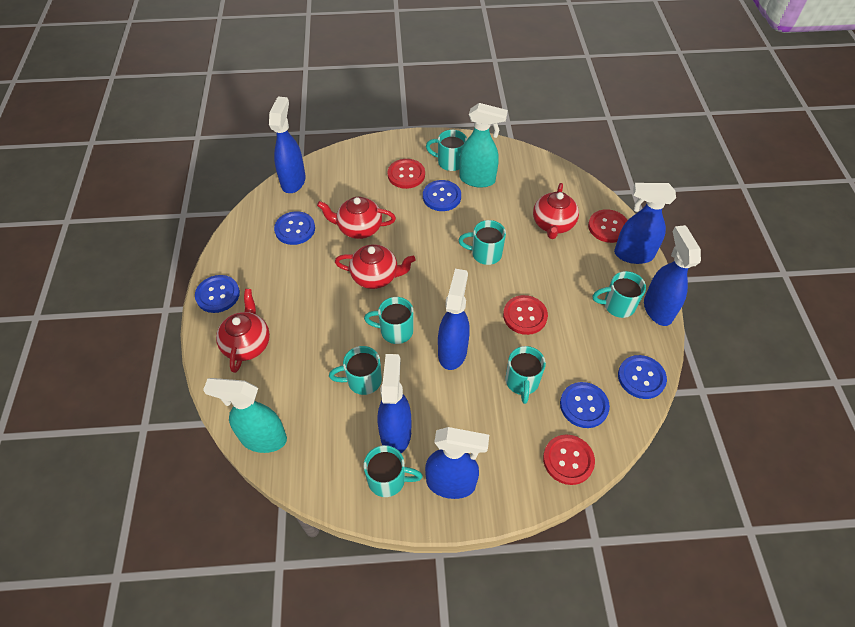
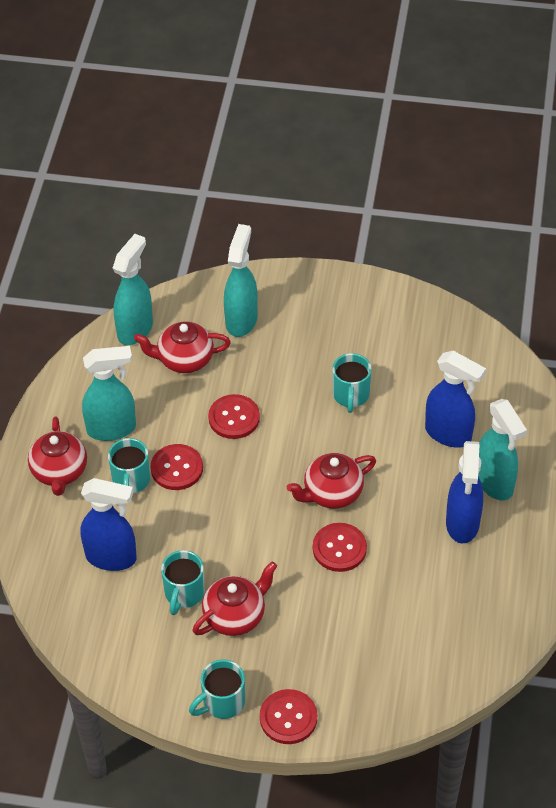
blue button: [195,275,240,313] [274,211,315,245] [423,180,461,211] [560,382,610,428] [618,355,667,399] = 5 -> none = 0
blue spray bottle: [269,97,306,193] [378,354,411,453] [425,427,489,499] [438,269,470,370] [614,183,676,264] [644,225,701,326] = 6 -> [80,478,137,571] [425,351,486,448] [446,441,483,543] = 3
turquoise mug: [329,346,382,395] [364,297,413,344] [364,445,423,497] [426,130,467,171] [458,220,506,265] [505,346,546,404] [593,271,646,318] = 7 -> [108,438,150,493] [161,550,205,615] [189,659,245,719] [332,353,372,413] = 4
turquoise spray bottle: [203,378,287,453] [459,103,508,188] = 2 -> [82,346,136,441] [113,234,153,345] [224,224,258,337] [478,399,527,500] = 4

